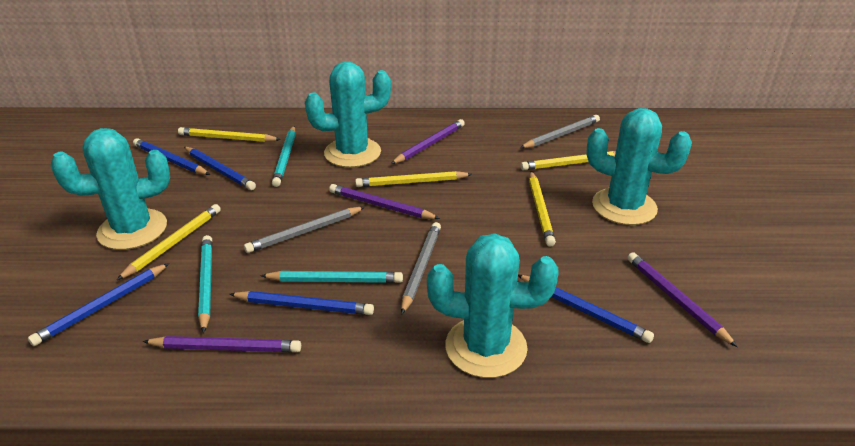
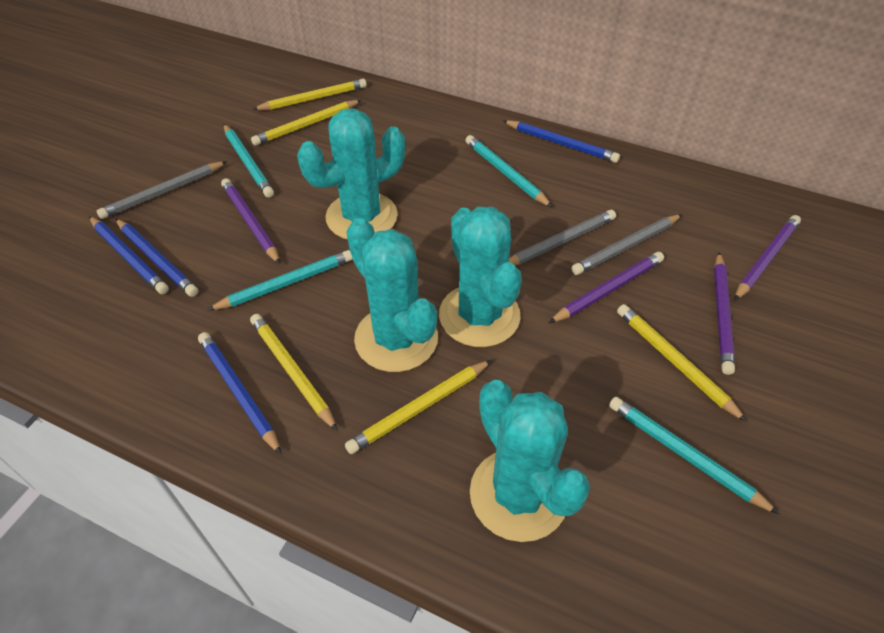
blue pencil: [28,263,170,346] [133,138,210,175] [184,147,256,190] [229,291,374,315] [518,274,654,343] = 5 -> [89,216,169,294] [116,219,198,297] [198,332,282,455] [503,120,620,163] = 4
turquoise pencil: [198,235,212,333] [260,271,403,283] [272,126,296,187] = 3 -> [207,250,353,310] [224,124,274,198] [465,135,553,208] [609,397,780,515] = 4

